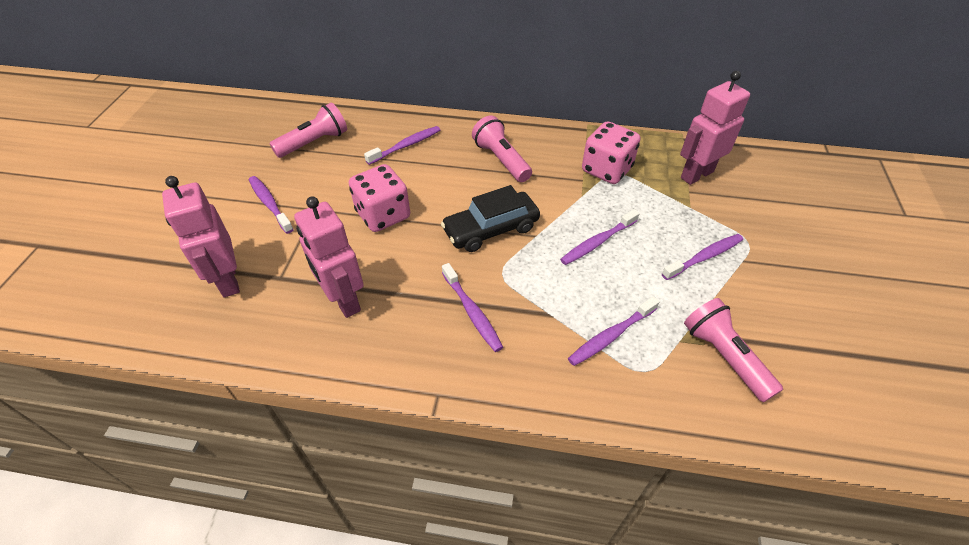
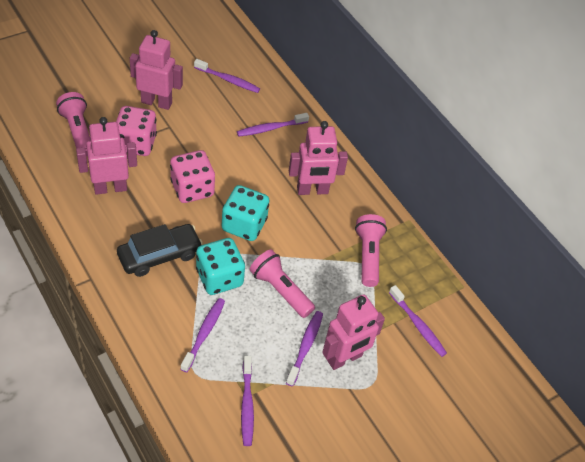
pink robot: [162,176,240,297] [294,196,364,318] [680,71,750,185] = 3 -> [76,117,137,195] [130,30,183,110] [289,121,348,195] [322,294,385,370] = 4
turquoise dice: none = 0 -> [196,238,245,295] [222,185,269,241] = 2

